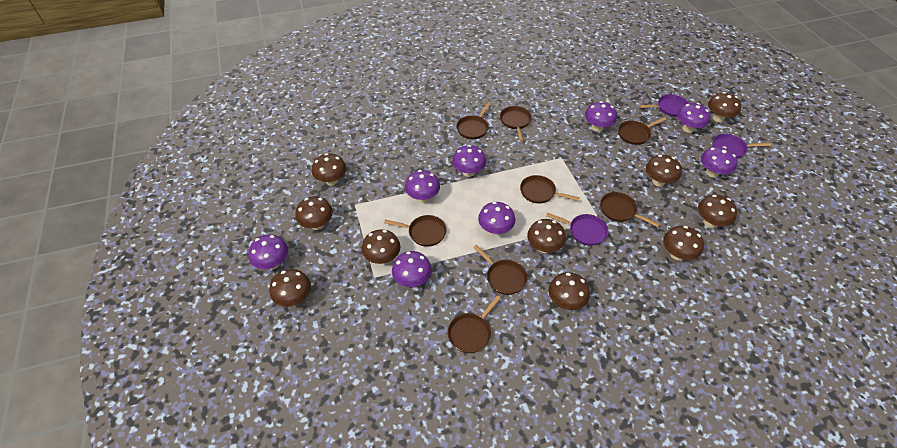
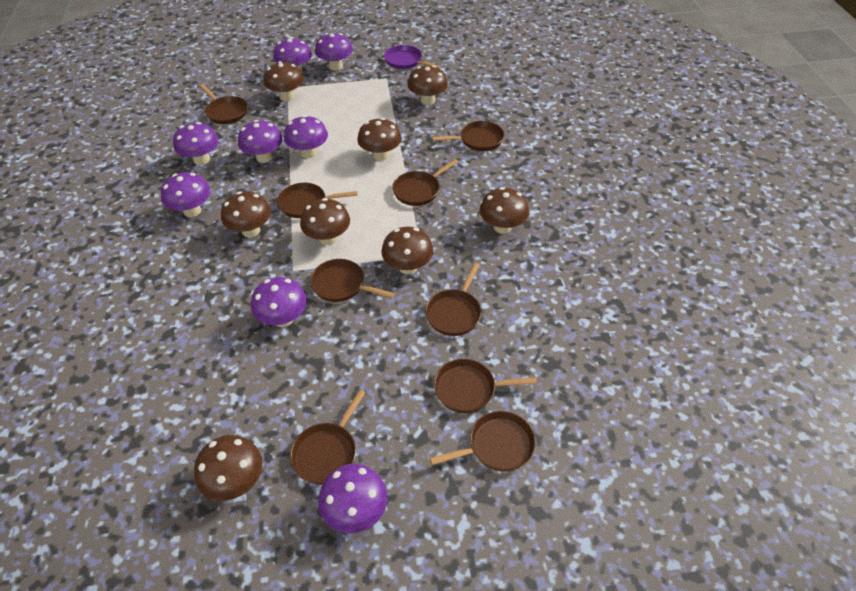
brown mushroom: [270,269,311,307] [296,196,333,230] [312,153,347,185] [362,229,401,264] [527,219,566,253] [548,272,590,310] [646,155,682,187] [663,226,704,260] [698,195,737,228] [708,92,741,122] = 10 -> [194,435,262,501] [221,191,271,237] [264,61,304,101] [300,198,350,245] [357,118,402,161] [381,227,433,274] [407,65,448,105] [480,187,529,234] = 8
brown pan: [384,215,447,247] [448,295,501,353] [456,102,491,139] [473,245,527,295] [500,106,532,141] [520,175,580,204] [600,192,660,227] [618,117,666,145] = 8 -> [199,84,248,124] [277,183,358,218] [290,390,365,485] [310,259,395,302] [392,159,458,206] [425,263,481,336] [430,411,535,472] [432,121,504,151] [434,359,537,413] = 9
purple pan: [546,213,608,246] [639,94,689,117] [713,134,771,158] = 3 -> [384,45,440,69] = 1

